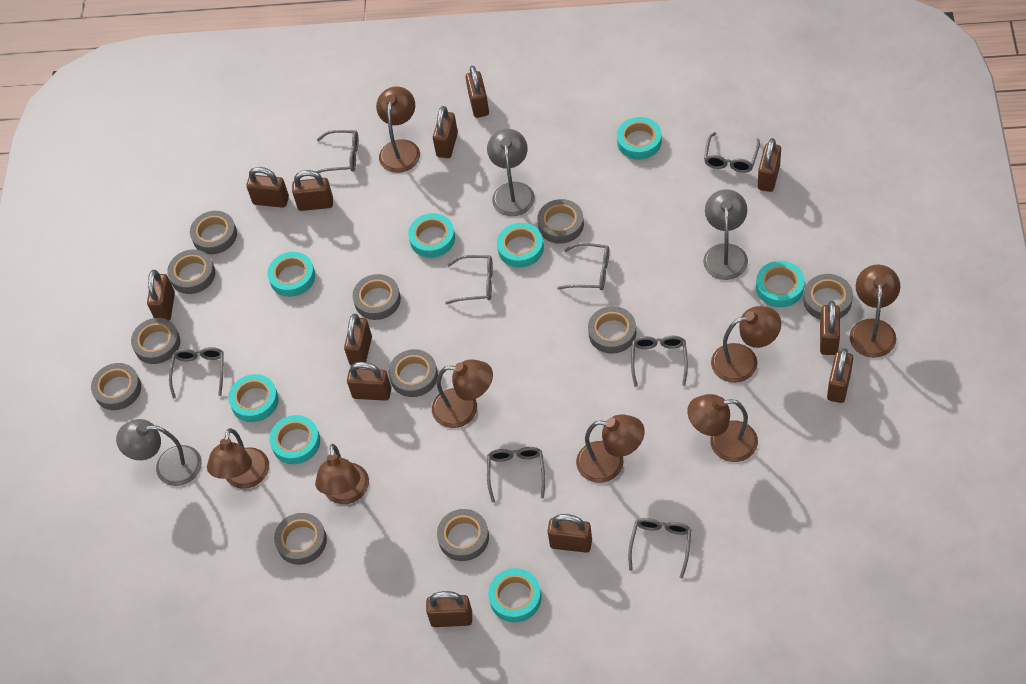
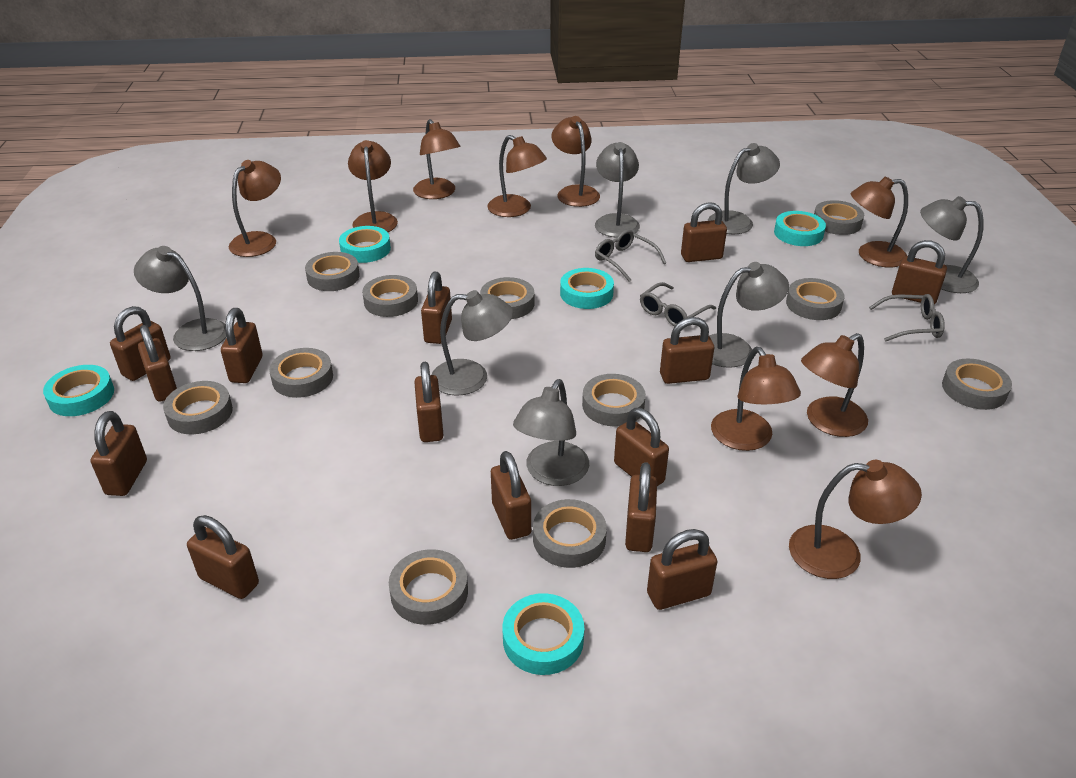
brown lamp: [207,428,269,489] [315,444,369,504] [376,86,420,173] [432,359,493,428] [576,414,645,483] [687,394,758,462] [711,306,781,383] [849,265,900,358] = 8 -> [229,160,281,257] [348,140,398,232] [413,119,460,199] [487,135,547,217] [551,116,600,207] [711,347,801,451] [789,460,922,579] [801,333,868,437] [851,177,908,268] = 9
brown padlock: [147,270,175,321] [246,167,289,208] [292,170,333,211] [344,314,372,365] [347,362,391,401] [426,591,472,627] [433,106,458,158] [466,66,489,118] [547,514,592,553] [758,138,781,192] [820,301,840,355] [827,348,853,403] = 12 -> [91,411,147,496] [110,306,171,381] [138,325,177,402] [187,515,259,599] [221,308,263,383] [414,362,444,442] [421,272,452,344] [491,451,531,540] [614,408,669,486] [625,462,657,552] [647,529,717,610] [660,317,714,384] [681,202,727,262] [892,240,947,305] = 14
grey glasses: [169,347,224,399] [316,130,359,173] [445,255,493,304] [487,447,545,503] [557,243,609,290] [628,518,691,579] [631,336,688,387] [704,132,760,173] = 8 -> [595,230,666,282] [640,282,716,326] [869,294,945,342] = 3
grey lamp: [116,419,202,486] [487,129,535,216] [703,189,748,280] = 3 -> [134,246,226,351] [431,290,513,396] [513,379,589,486] [595,142,640,237] [708,143,780,234] [709,262,789,368] [920,196,983,293] = 7
turquoise tape: [228,374,279,422] [267,252,315,297] [269,415,320,464] [408,213,455,258] [488,568,542,622] [497,223,544,268] [617,117,662,160] [756,261,805,307] = 8 -> [43,365,114,416] [339,226,391,263] [502,593,584,675] [560,268,614,309] [774,211,826,246] = 5

